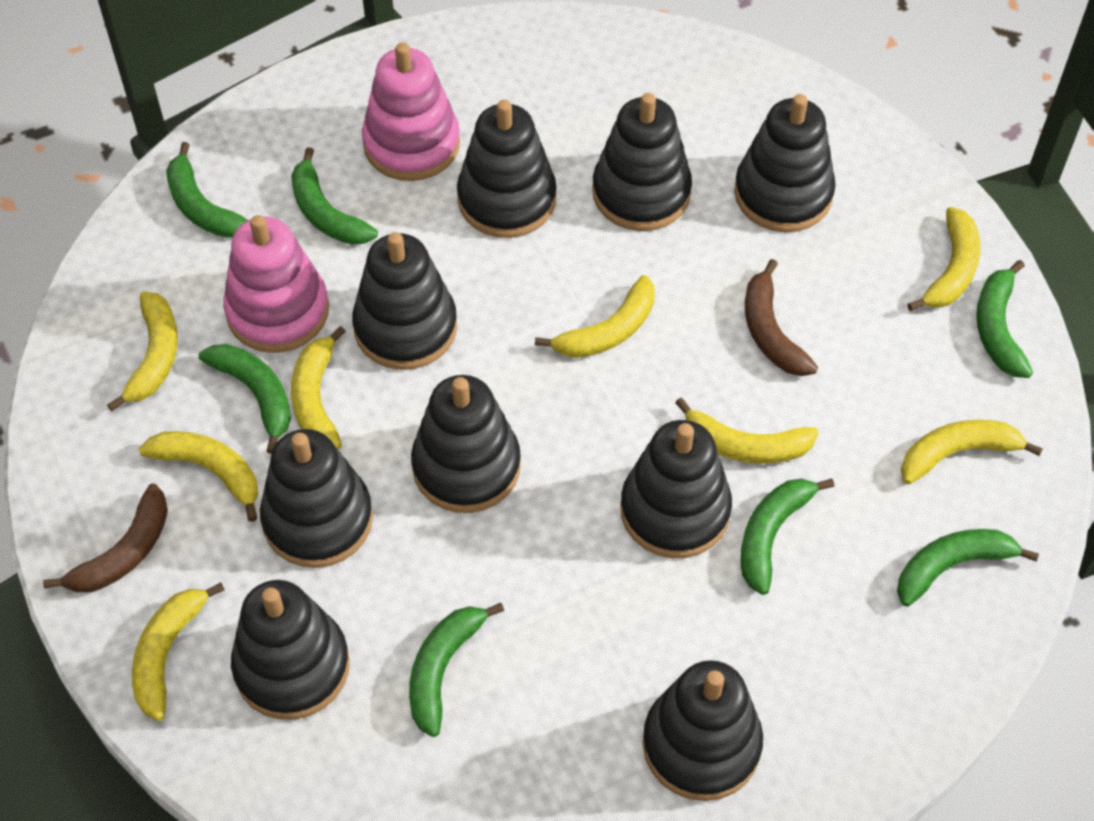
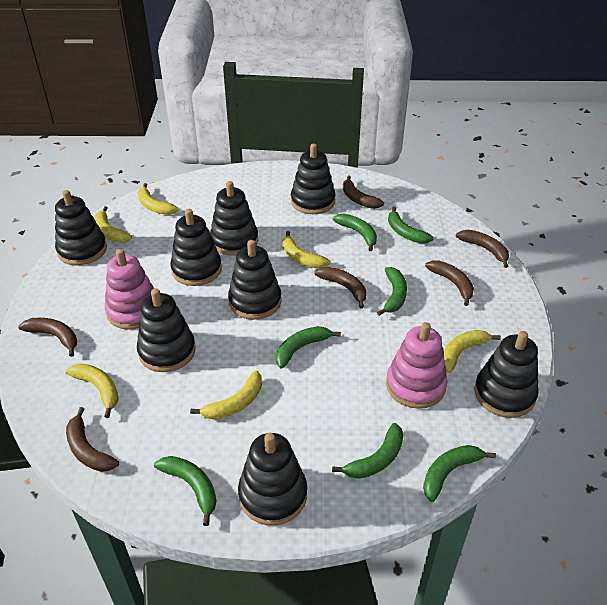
black stacking toy: [231,580,350,720] [260,429,373,568] [352,232,457,370] [411,375,521,513] [457,100,557,238] [592,93,692,231] [620,420,732,558] [643,660,763,801] [734,94,836,232] = 9 -> [55,190,107,266] [137,288,196,372] [170,209,222,286] [210,181,258,256] [228,240,281,320] [238,433,307,526] [291,143,335,214] [474,331,538,418] = 8
brown banana: [43,483,168,593] [745,259,818,376] = 2 -> [18,318,77,357] [66,407,119,472] [314,267,366,309] [343,175,384,209] [425,260,474,306] [456,230,509,268] = 6
yellow banana: [107,292,178,411] [132,582,225,721] [139,431,258,522] [291,326,346,449] [535,275,655,358] [675,398,819,464] [901,420,1043,484] [907,207,981,311] = 8 -> [65,364,119,418] [94,206,132,243] [138,183,178,215] [190,371,262,420] [282,231,331,268] [443,330,501,373] = 6

